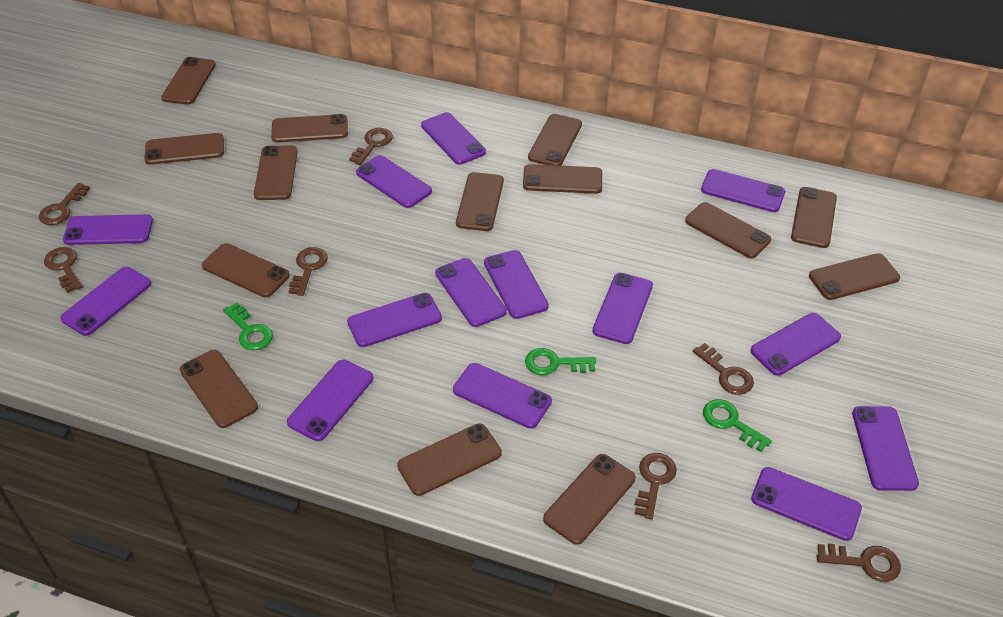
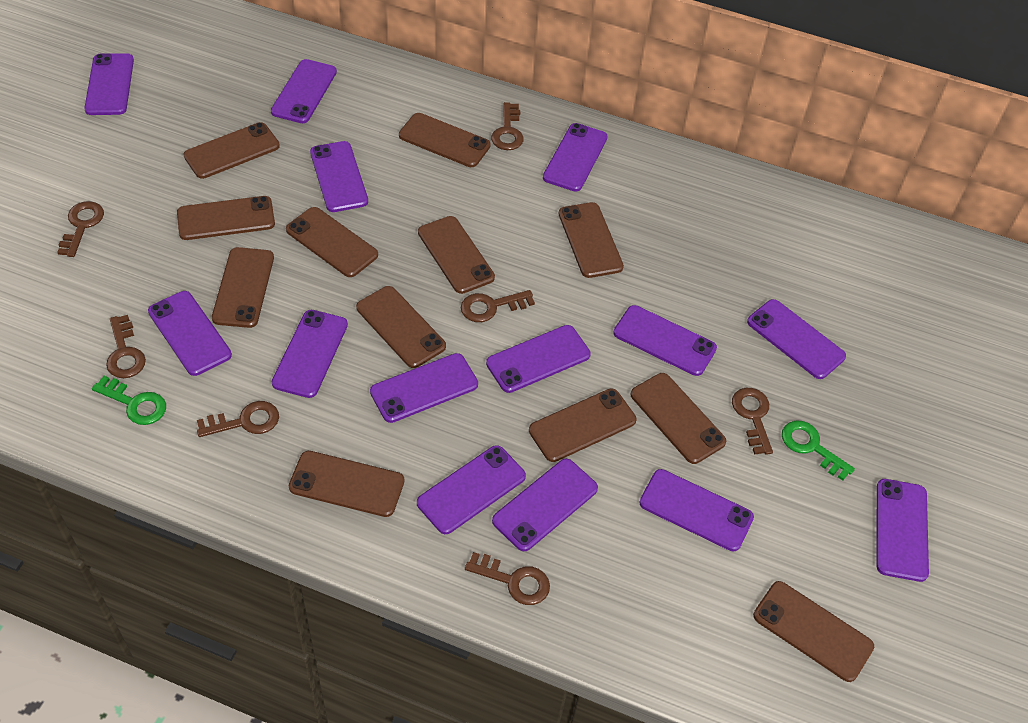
brown phone: [144,133,224,165] [161,57,216,104] [180,350,258,428] [202,243,290,298] [254,146,298,200] [271,114,348,143] [397,423,502,496] [456,172,504,231] [523,164,602,194] [528,114,582,166] [543,454,636,545] [685,202,771,258] [791,187,837,248] [809,253,900,300] = 14 -> [177,196,275,240] [183,122,280,179] [212,247,274,328] [286,207,378,277] [289,451,404,517] [356,286,446,368] [399,113,491,167] [418,216,495,294] [529,388,636,462] [558,202,624,278] [631,373,726,464] [753,581,874,682] = 12
green key: [223,302,273,350] [525,348,596,375] [703,399,772,452] = 3 -> [92,376,166,425] [782,421,855,481] = 2

